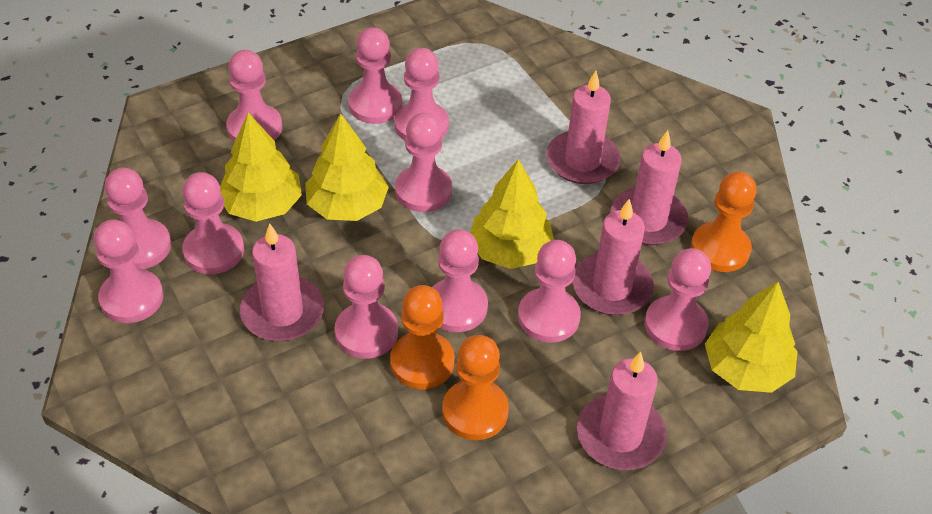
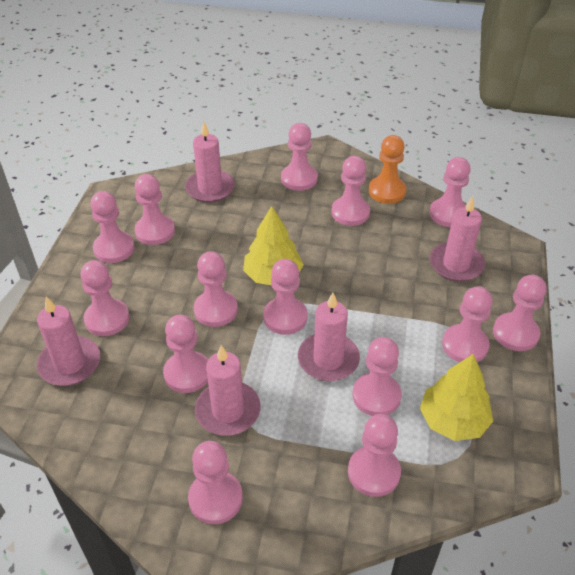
orange pawn: [390,285,455,389] [442,335,509,440] [691,172,757,272] = 3 -> [369,135,406,204] = 1
pink pawn: [94,219,163,323] [105,168,171,269] [182,172,244,274] [226,50,282,142] [335,255,398,359] [348,27,402,124] [394,48,449,141] [395,113,452,212] [432,229,488,332] [518,240,581,343] [645,248,711,351] = 11 -> [80,260,129,336] [90,191,134,263] [135,174,175,245] [163,315,208,393] [188,441,243,524] [194,251,238,327] [263,259,307,335] [281,123,318,191] [331,156,370,226] [348,414,401,497] [353,337,402,416] [429,157,471,227] [442,286,493,362] [493,274,547,351] = 14
yellow tree: [220,113,302,222] [305,113,389,221] [470,159,554,269] [705,282,798,393] = 4 -> [243,206,304,285] [420,354,493,441] = 2

